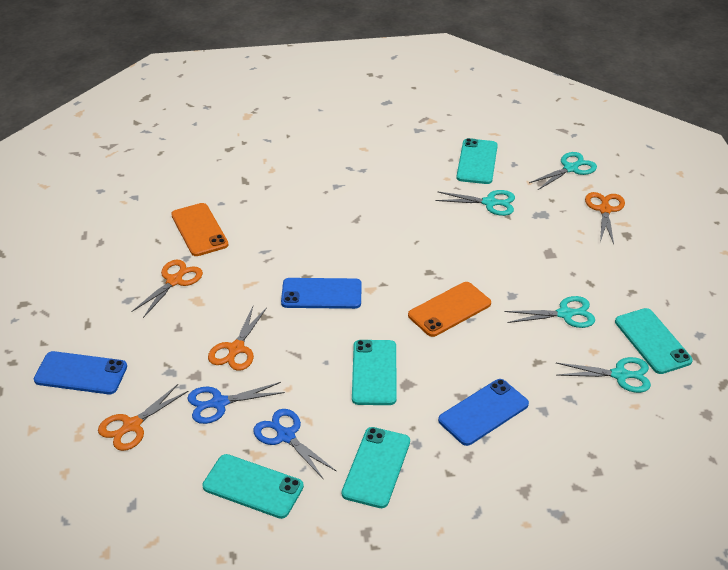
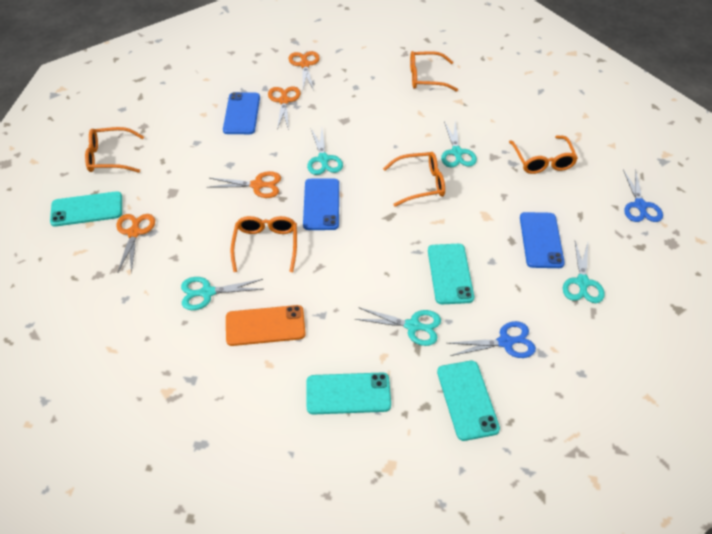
orange glasses: none = 0 -> [85,127,144,173] [231,216,297,272] [383,152,445,207] [410,51,458,92] [509,135,578,174] = 5
orange phone: [171,203,228,256] [408,282,491,337] = 2 -> [226,305,306,346] = 1
turquoise phone: [202,454,304,519] [342,427,410,508] [352,340,397,405] [456,138,498,184] [615,308,693,374] = 5 -> [50,191,122,227] [307,372,391,415] [428,244,474,304] [437,361,500,441] = 4
turquoise scissors: [436,190,515,216] [505,296,595,328] [529,152,597,190] [556,357,651,393] = 4 -> [181,277,263,310] [307,129,343,175] [355,307,441,346] [441,121,477,167] [563,241,605,303] = 5

